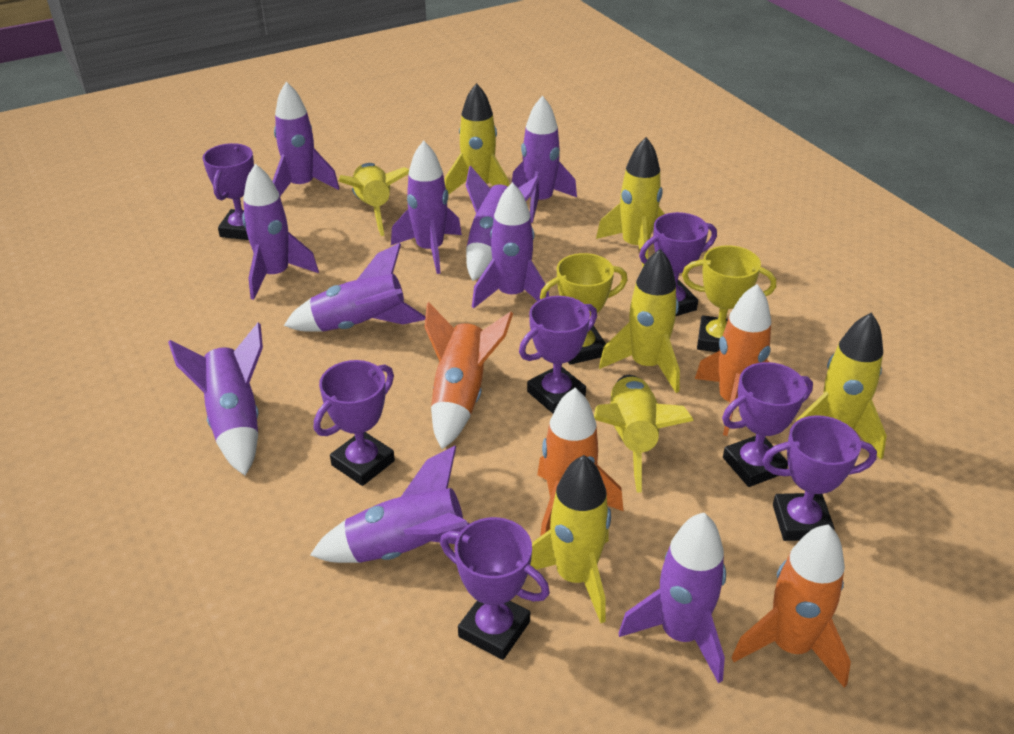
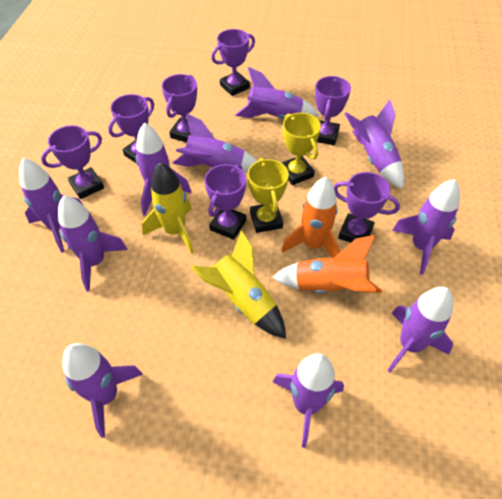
orange rocket: [424,302,513,449] [537,388,623,536] [695,284,771,436] [731,524,851,688] = 4 -> [272,235,382,293] [281,177,341,258] = 2
yellow rocket: [338,163,409,236] [444,83,509,195] [530,455,611,623] [594,375,694,493] [596,137,664,266] [599,249,680,393] [796,312,887,460] = 7 -> [142,162,193,254] [191,230,286,339] = 2

